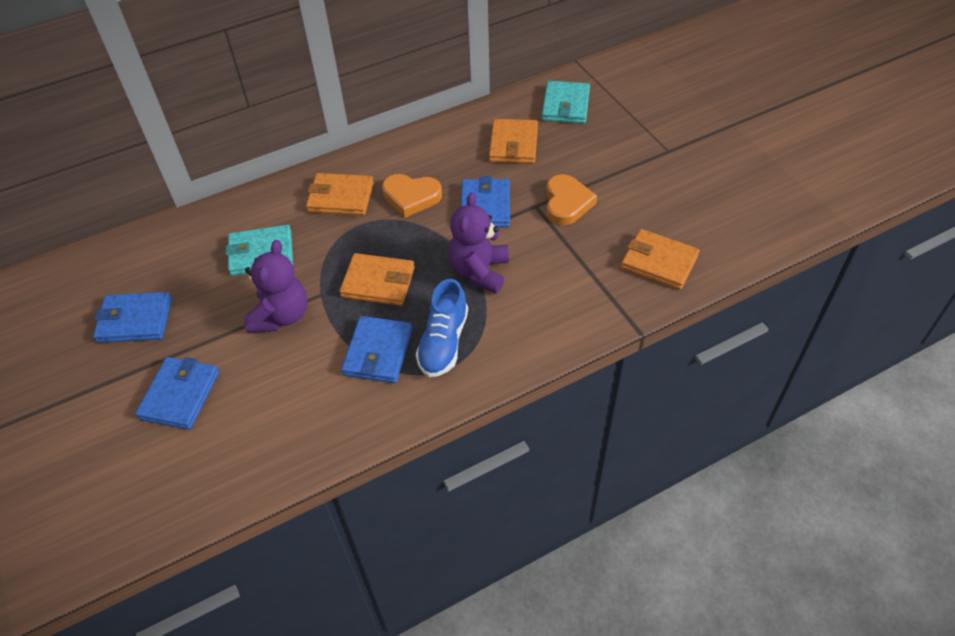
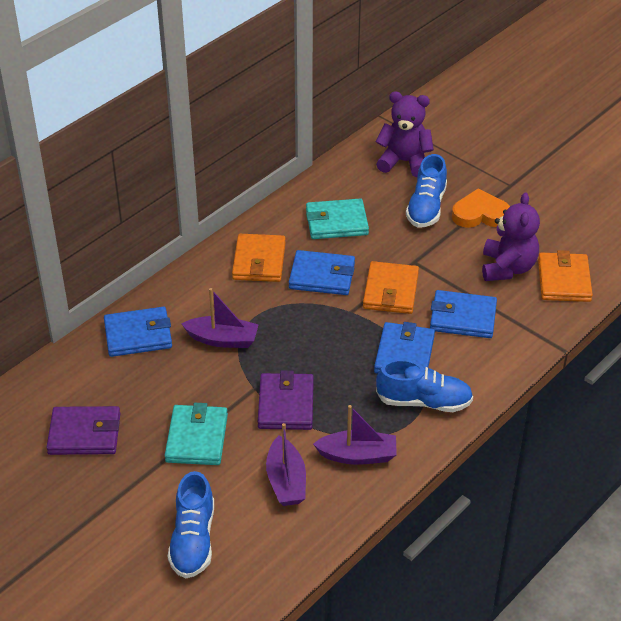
blue shoe: [416,279,468,377] = 1 -> [168,471,214,579] [376,359,473,412] [406,154,447,228] = 3
orange heart: [382,174,442,218] [546,174,597,225] = 2 -> [452,189,510,228] = 1
orange wallet: [306,173,374,215] [339,253,415,306] [489,119,538,164] [621,229,699,290] = 4 -> [232,234,286,282] [363,261,419,314] [538,250,593,302] = 3
purple boat: none = 0 -> [181,288,259,348] [266,423,306,506] [313,405,397,465] = 3
purple wallet: none = 0 -> [46,406,120,455] [258,370,314,430] = 2

